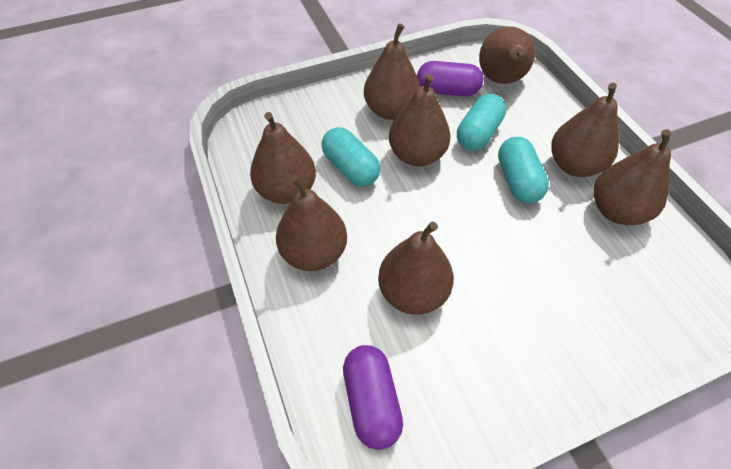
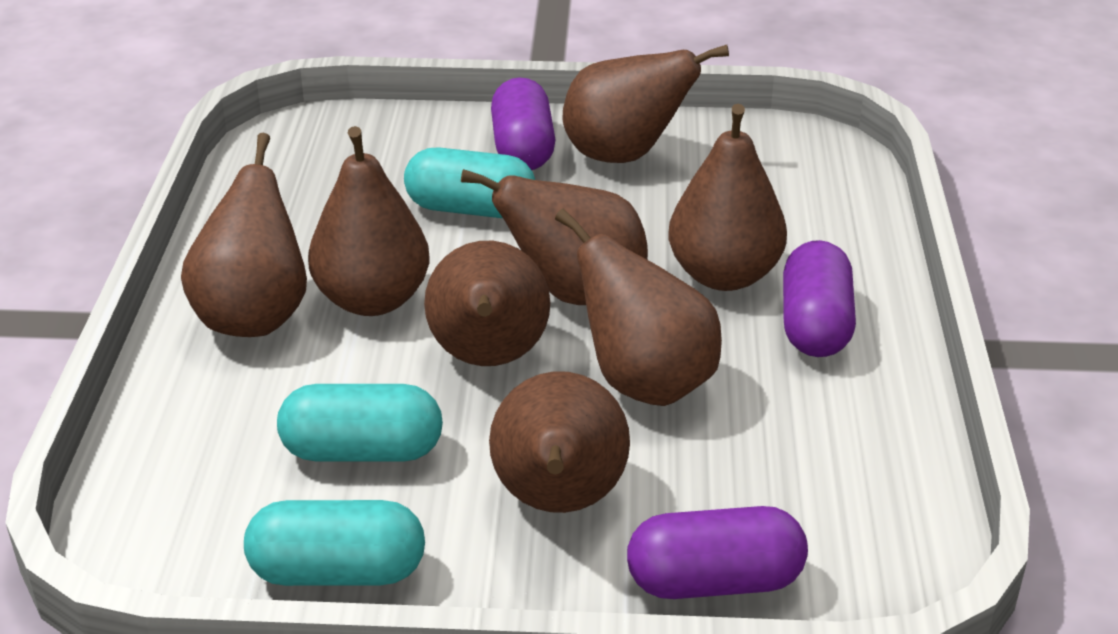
purple capsule: [343,345,403,450] [417,61,483,96] = 2 -> [491,77,555,170] [627,506,808,599] [783,240,856,357] = 3

